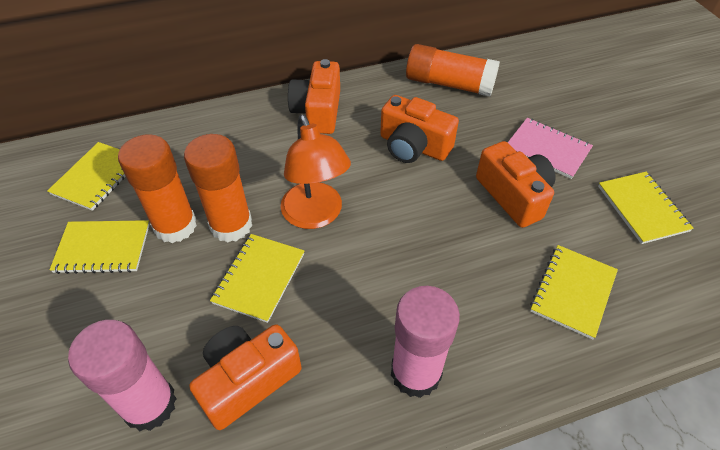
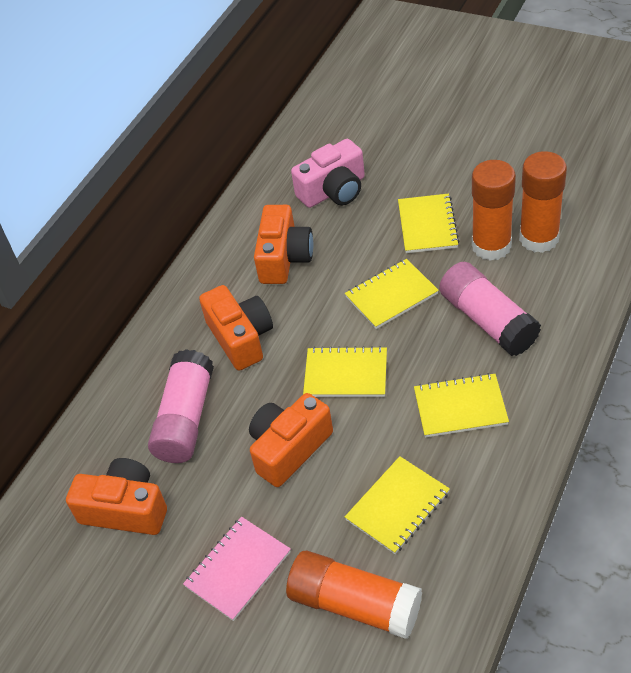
orange lamp: [281,115,351,229] = 1 -> none = 0
pink camera: none = 0 -> [291,139,365,208] = 1

